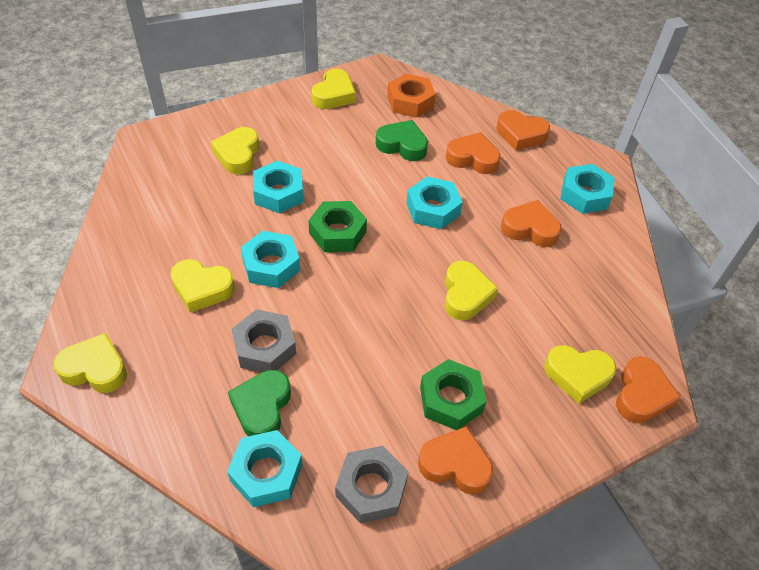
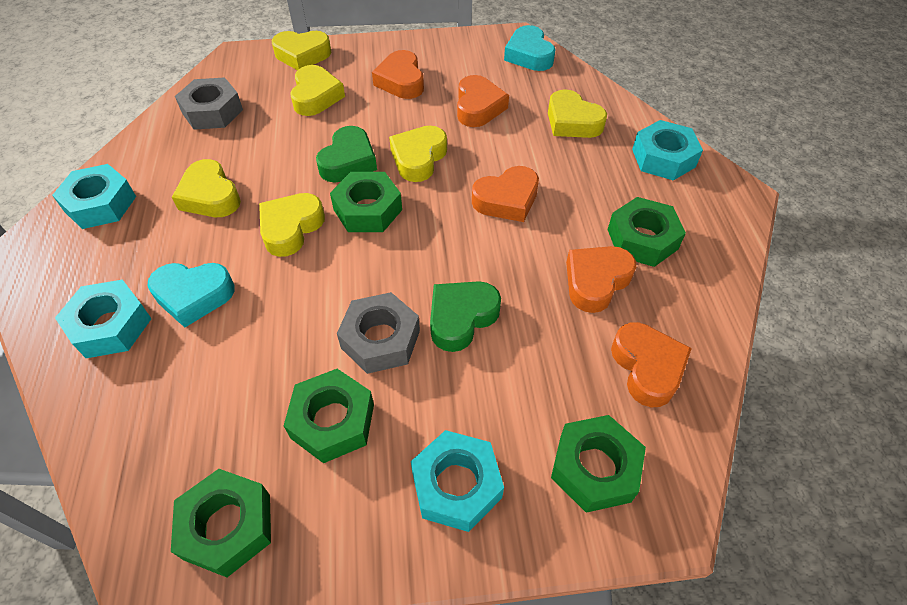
green nut: [309,201,367,252] [420,359,487,430] = 2 -> [171,469,271,577] [284,369,374,463] [330,172,402,232] [551,415,646,513] [608,197,686,267] = 5
orange nut: [387,73,436,118] = 1 -> none = 0
turquoise heart: none = 0 -> [147,263,235,328] [504,25,556,71] = 2
turquoise nut: [227,430,302,507] [241,231,300,288] [253,160,303,214] [406,177,463,229] [560,164,615,214] = 5 -> [52,164,136,229] [55,280,152,358] [411,430,504,532] [632,120,703,181] = 4

